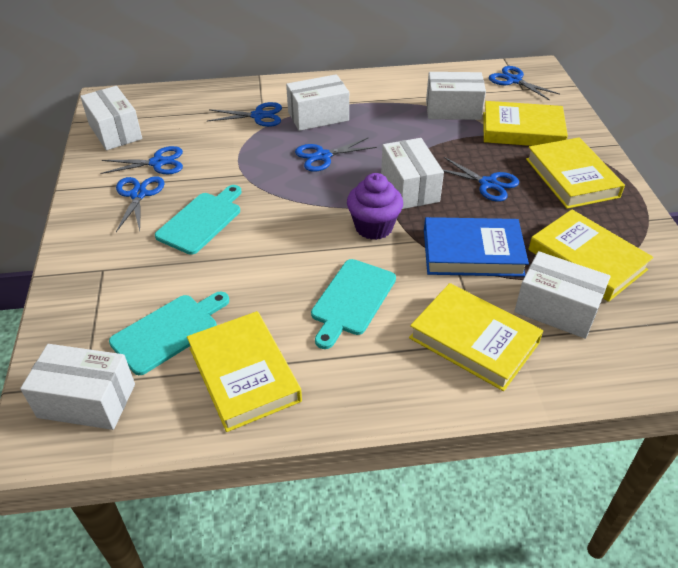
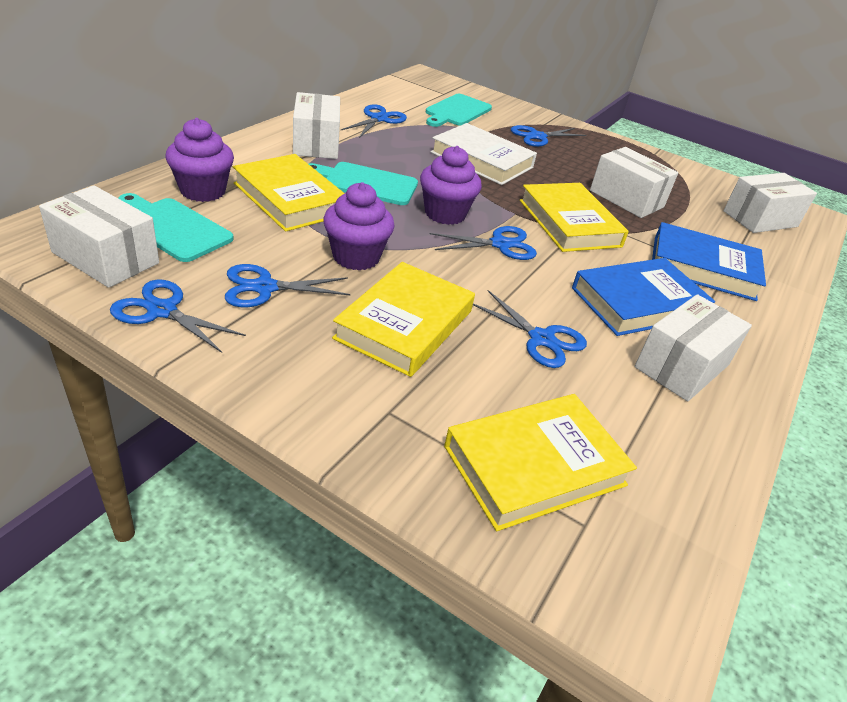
blue book: [424,217,529,277] = 1 -> [572,258,715,336] [652,222,766,301] = 2
purple cupcake: [347,173,403,240] = 1 -> [165,118,234,202] [323,182,395,271] [420,146,482,225] = 3
white book: none = 0 -> [430,123,537,185] = 1
white box: [20,344,135,430] [80,86,142,150] [286,74,349,131] [381,138,444,209] [426,72,486,120] [514,251,611,339] = 6 -> [39,185,159,288] [293,92,340,159] [590,147,678,218] [635,294,752,401] [724,173,817,233] = 5
yellow book: [187,311,302,432] [409,283,543,391] [483,101,568,146] [526,137,625,209] [528,209,654,302] = 5 -> [233,154,345,232] [332,262,475,377] [444,394,637,531] [520,183,629,252] = 4

